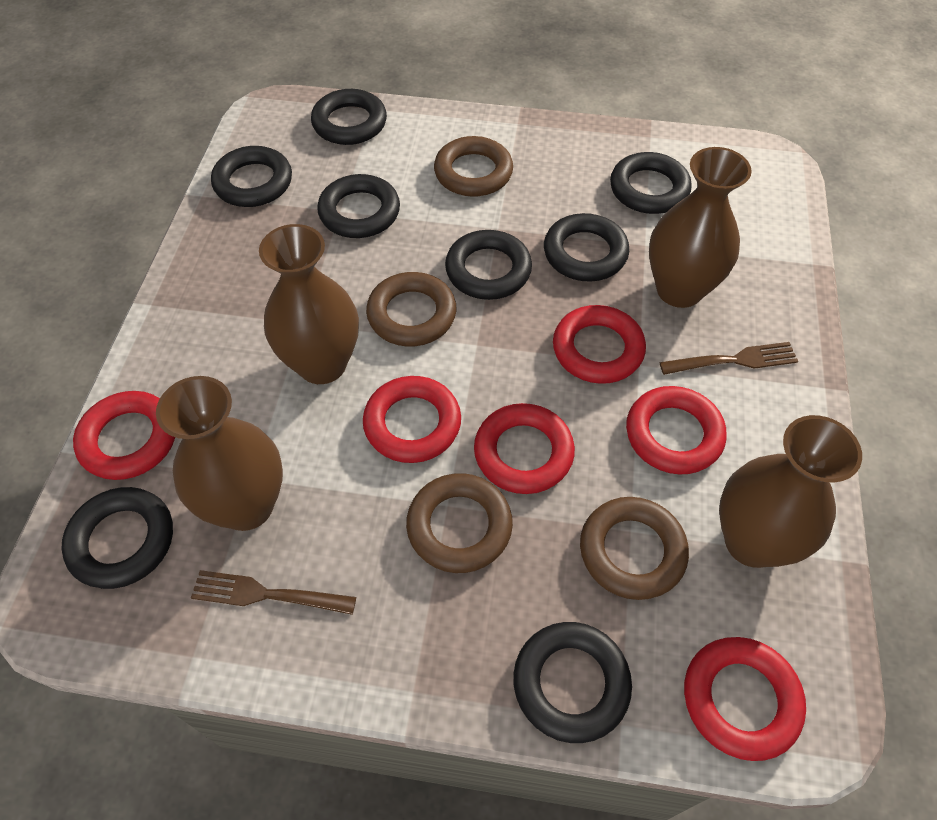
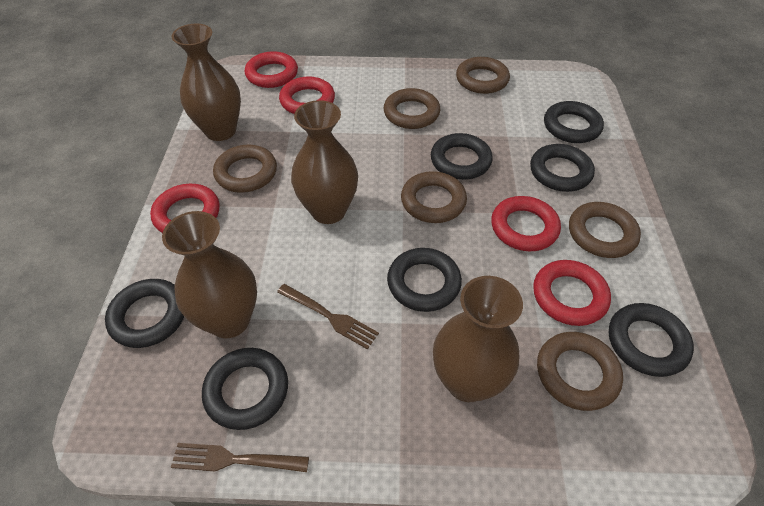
black ring: [62,487,173,589] [211,146,292,207] [311,89,387,145] [317,174,400,238] [445,230,532,300] [513,622,632,743] [544,213,629,282] [610,152,692,214] = 8 -> [105,279,184,348] [202,348,288,430] [387,248,462,312] [431,133,493,180] [530,144,595,192] [544,101,604,143] [609,303,694,377] = 7
brown ring: [366,272,456,346] [406,473,513,573] [434,136,513,197] [580,497,689,600] = 4 -> [213,145,277,193] [384,88,440,129] [401,171,467,223] [456,57,510,94] [537,332,623,411] [569,202,641,258] = 6
red ring: [73,391,175,480] [363,376,461,463] [474,403,575,494] [553,305,646,384] [626,386,727,475] [684,637,806,761] = 6 -> [150,184,220,233] [245,51,298,88] [279,76,335,114] [491,196,561,251] [533,260,611,326] = 5

